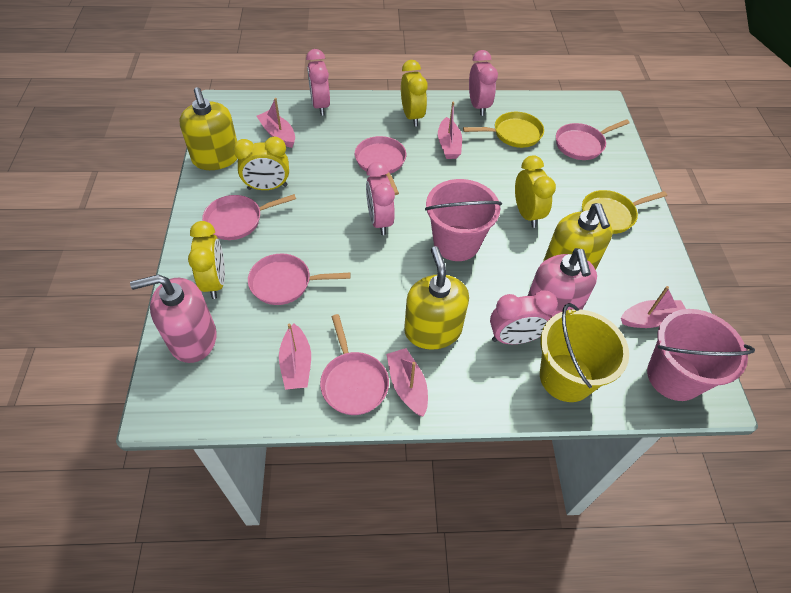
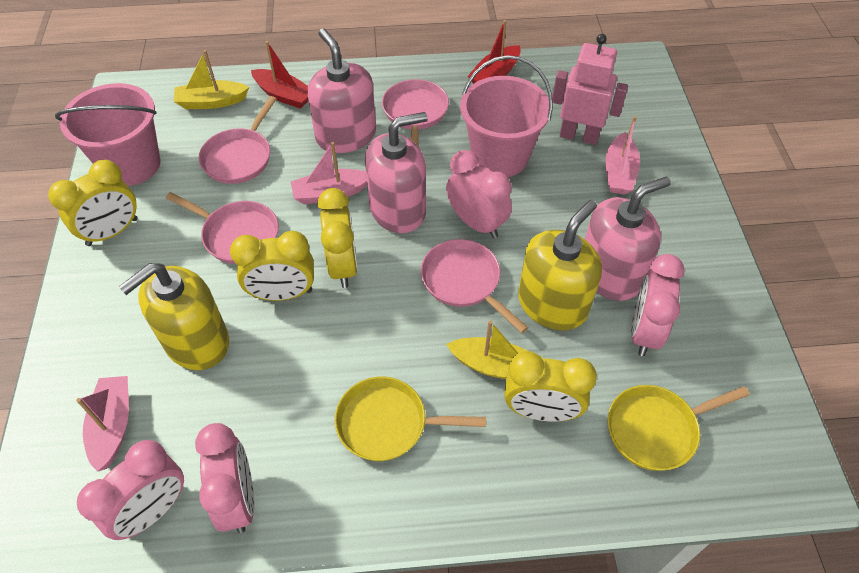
pink boat: [256,98,295,148] [279,323,311,390] [386,348,428,417] [438,102,462,159] [621,286,686,328] = 5 -> [76,376,129,472] [291,142,367,204] [605,116,640,195] = 3
pink pan: [202,194,296,240] [248,253,350,305] [320,314,389,415] [355,136,406,195] [556,119,630,160] = 5 -> [166,192,279,264] [199,96,276,184] [382,79,449,146] [421,239,529,333] = 4
pink robot: none = 0 -> [552,34,628,145] = 1
pink soap dispenser: [130,275,217,363] [528,248,597,317] = 2 -> [308,29,376,153] [365,112,427,233] [585,176,671,301] = 3
red boat: none = 0 -> [251,41,309,109] [468,20,521,84] = 2
yellow boat: none = 0 -> [174,50,249,109] [446,320,542,379] = 2
yellow bucket: [540,303,629,402] = 1 -> none = 0
yellow soap dispenser: [179,87,238,170] [404,246,469,350] [543,203,613,270] = 3 -> [119,263,229,370] [518,200,602,330] = 2

